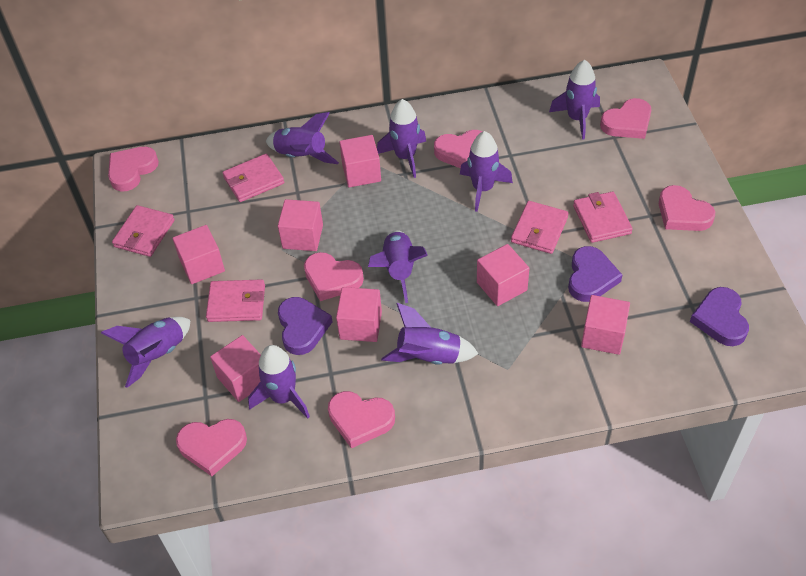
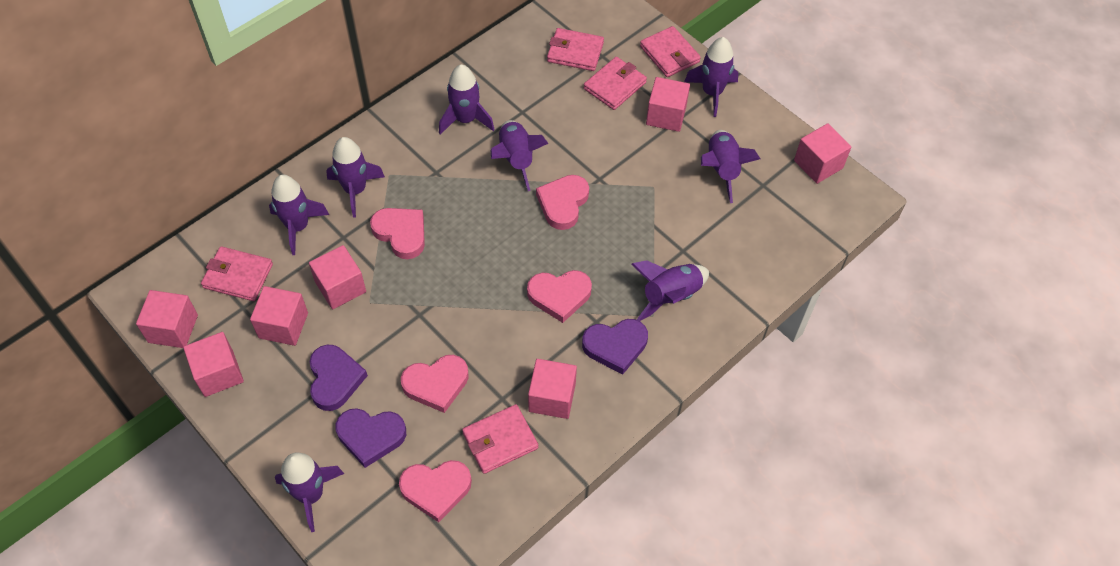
pink heart: [108,147,159,191] [176,419,247,476] [304,252,364,301] [328,391,395,448] [434,130,483,168] [600,98,651,139] [659,185,715,231] = 7 -> [370,208,425,259] [399,460,472,522] [401,355,469,413] [527,270,592,323] [536,175,589,230] = 5

